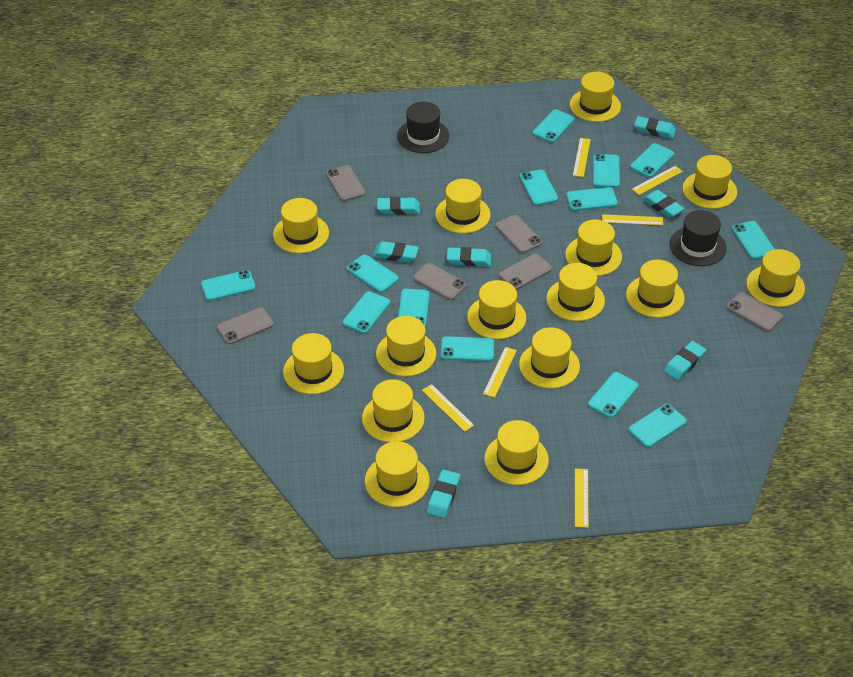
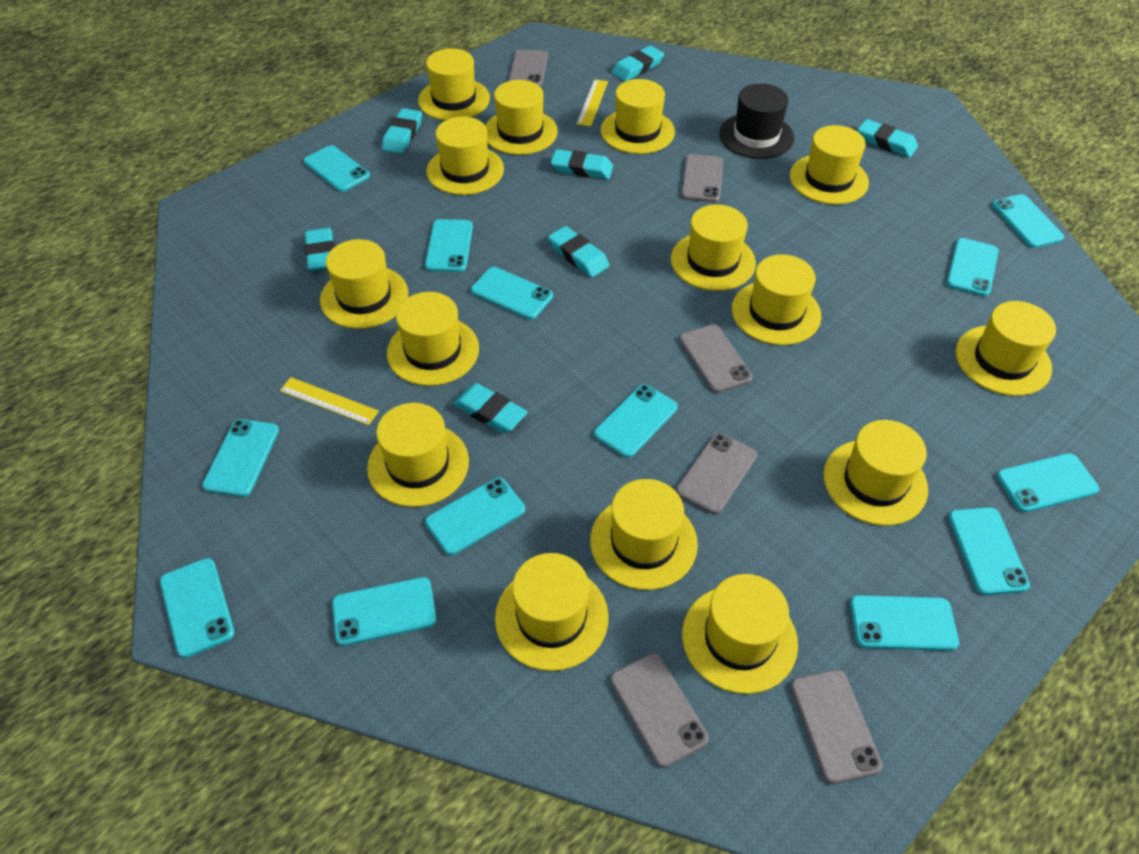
black hat: [397,102,449,153] [670,210,726,266] = 2 -> [719,83,794,159] = 1
yellow ruler: [422,384,474,432] [483,347,517,398] [573,138,591,177] [575,468,589,528] [602,214,663,225] [632,166,683,195] = 6 -> [280,377,379,425] [577,79,608,127] = 2

